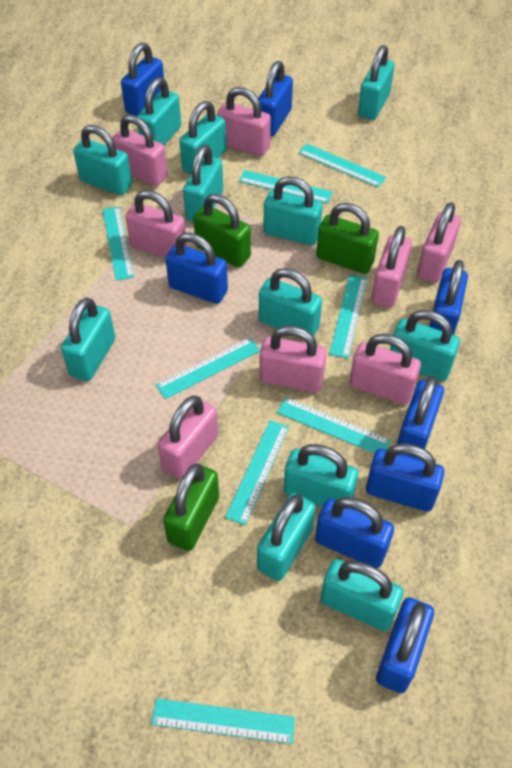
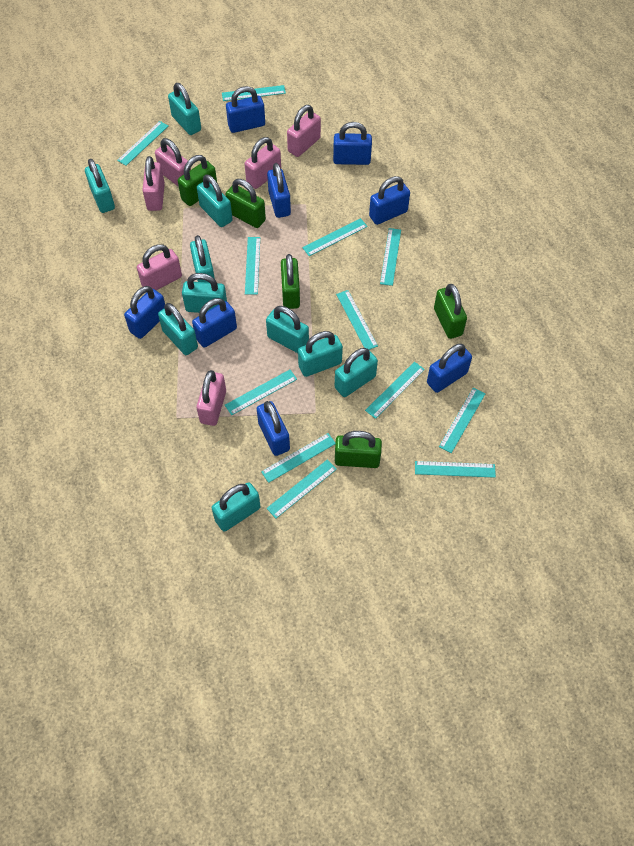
green padlock: [163,463,219,551] [193,194,251,268] [316,203,379,274] = 3 -> [178,155,217,206] [226,179,266,228] [281,254,300,309] [335,431,382,468] [434,284,467,339] = 5
pink padlock: [112,115,168,186] [125,190,187,257] [158,395,219,479] [217,87,271,156] [260,326,327,393] [350,334,421,405] [371,226,412,308] [417,202,461,283] = 8 -> [137,244,182,290] [142,156,165,211] [155,138,191,187] [196,370,226,426] [245,137,281,189] [287,105,321,157] = 6
turquoise padlock: [61,297,115,381] [73,125,132,195] [137,77,181,145] [179,101,226,174] [183,145,223,221] [257,493,316,581] [259,268,322,337] [263,176,323,245] [284,444,358,507] [321,559,404,631] [358,45,395,120] [390,310,460,381] = 12 -> [85,159,115,213] [158,303,198,355] [168,83,201,135] [182,273,227,313] [190,235,215,283] [197,174,233,227] [212,482,260,532] [266,306,309,353] [298,331,343,377] [335,348,378,397] = 10
turquoise ruler: [103,207,134,281] [151,698,295,744] [156,338,260,399] [225,420,289,525] [239,170,333,203] [277,397,391,453] [298,143,386,187] [329,275,368,358] = 8 -> [117,121,168,166] [222,85,286,101] [225,370,297,415] [245,237,260,295] [261,433,335,483] [266,459,337,518] [302,218,368,256] [336,290,378,350] [365,362,425,419] [380,228,401,286] [415,461,496,478] [439,388,486,453] = 12

